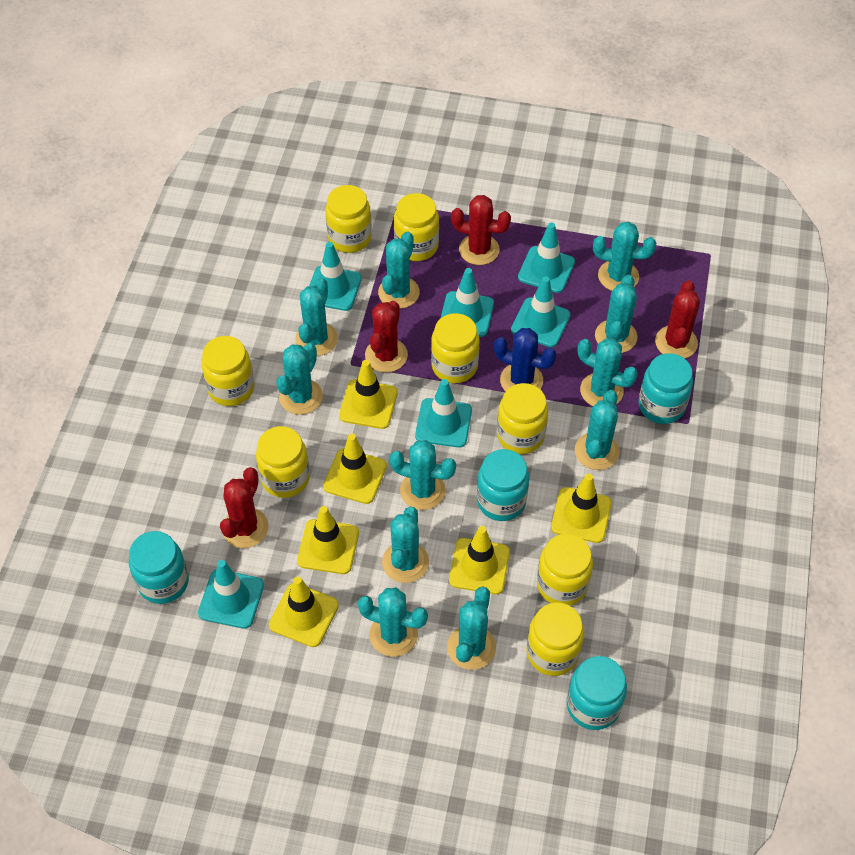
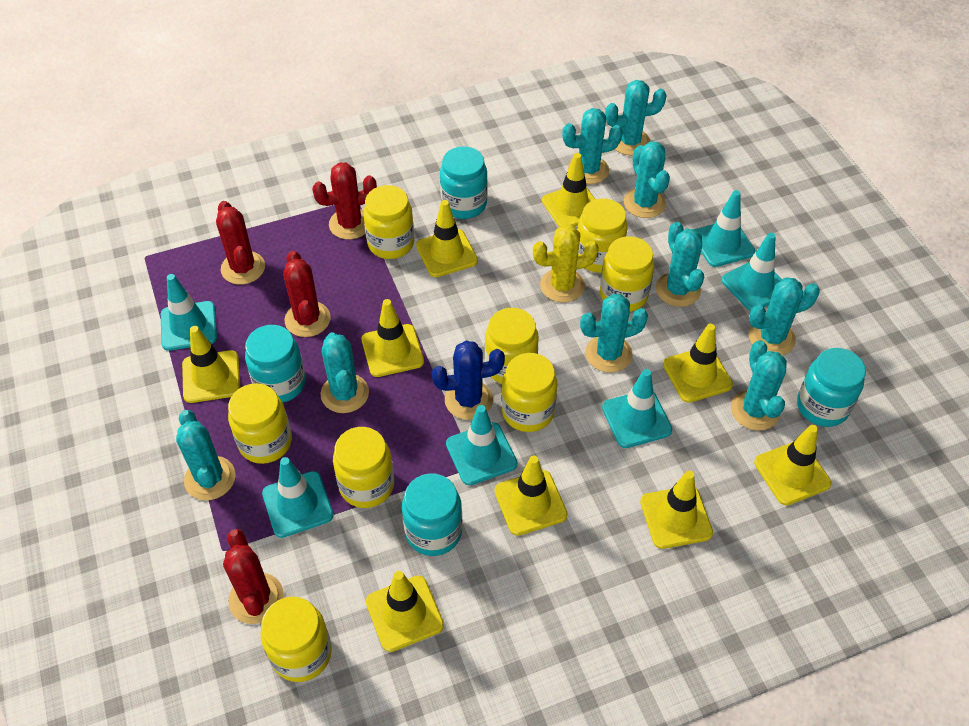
turquoise cactus: [276,343,323,415] [295,277,338,356] [358,588,428,657] [378,231,420,309] [382,507,429,583] [389,440,456,510] [447,586,496,670] [575,390,620,470] [577,338,638,406] [593,222,656,291] [595,275,637,353] = 11 -> [176,410,236,500] [320,332,369,413] [562,108,623,184] [580,294,648,373] [605,80,667,155] [624,141,670,218] [656,222,704,307] [731,340,787,430] [749,277,820,355] = 9
yellow cactus: none = 0 -> [533,224,599,303] = 1
yellow traffic cone: [269,576,339,647] [297,506,359,574] [323,434,387,504] [339,360,398,429] [449,526,510,594] [551,474,612,543] = 6 -> [182,326,241,403] [362,299,424,377] [366,571,444,652] [416,200,478,277] [495,456,568,536] [542,153,595,227] [640,471,713,549] [663,324,733,403] [754,425,831,505] = 9

